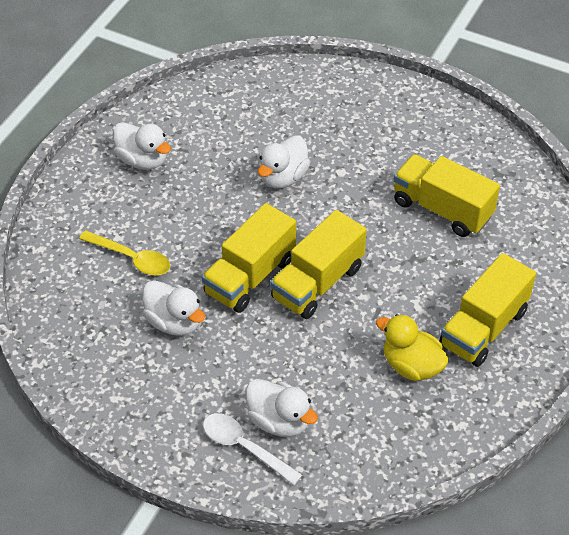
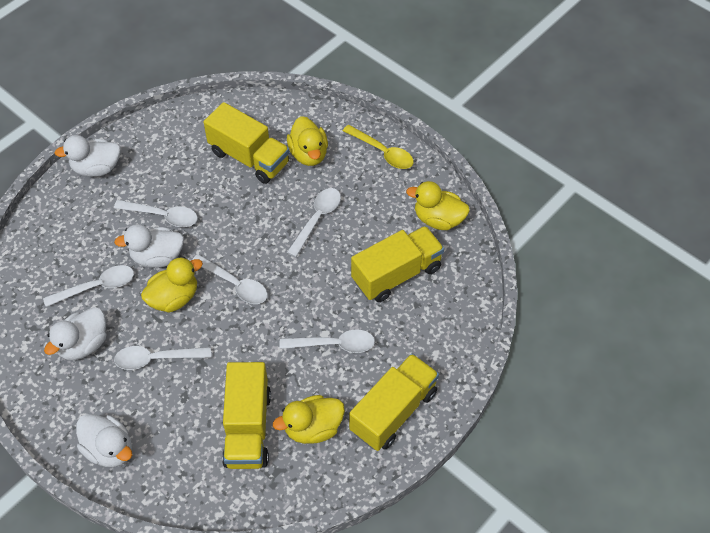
white spoon: [203,413,302,485] = 1 -> [43,265,134,307] [114,200,198,227] [114,346,211,370] [192,254,267,304] [280,329,375,353] [287,188,341,257] = 6
yellow duck: [376,314,449,381] = 1 -> [141,257,203,313] [273,395,345,444] [287,116,328,166] [406,181,470,230] = 4

